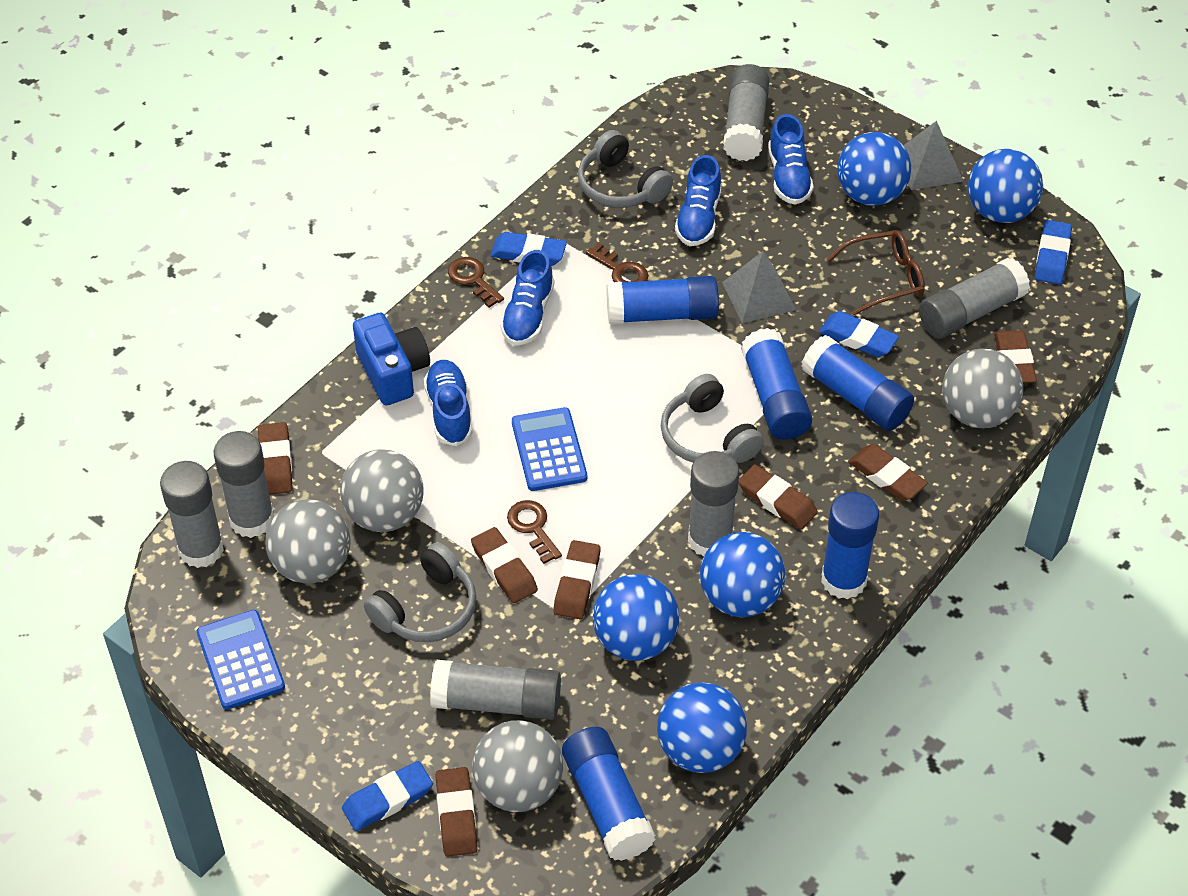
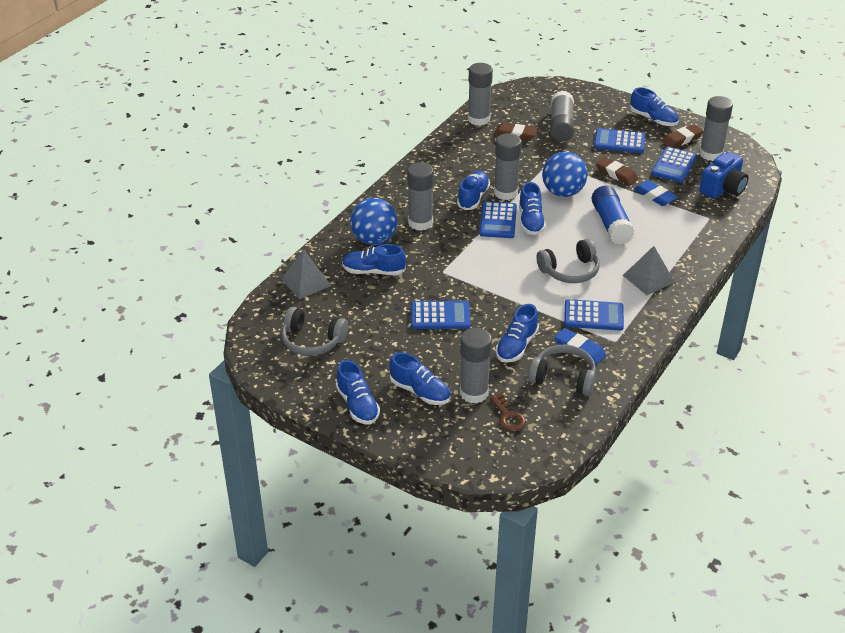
blue ball: [593,574,679,661] [657,682,747,773] [700,532,785,617] [837,132,911,206] [968,149,1043,223] = 5 -> [350,198,397,245] [542,152,587,197] = 2
blue calculator: [197,610,285,709] [512,407,587,491] = 2 -> [411,301,470,329] [480,201,517,238] [564,299,624,331] [594,128,645,153] [652,147,697,183] = 5
blue eraser: [342,761,433,831] [490,232,567,266] [819,311,899,357] [1035,220,1072,284] = 4 -> [555,328,606,365] [634,180,678,206] = 2
blue glue stick: [562,727,656,861] [606,276,719,324] [741,328,812,440] [801,335,914,431] [821,492,879,599] = 5 -> [592,185,635,244] = 1
blue shoe: [424,360,473,446] [500,250,554,345] [675,155,722,246] [768,114,814,205] = 4 -> [336,360,380,424] [342,244,406,275] [389,352,451,405] [457,171,490,210] [496,304,539,363] [519,182,546,235] [630,87,679,126] = 7
brown eraser: [258,422,293,495] [435,767,478,857] [471,527,538,603] [553,540,601,619] [739,464,818,530] [848,444,928,501] [994,330,1037,383] = 7 -> [494,123,537,141] [596,157,639,185] [662,124,703,148] = 3
brown glasses: [826,230,925,316] = 1 -> none = 0
brown key: [448,257,504,308] [507,500,562,564] [586,242,648,282] = 3 -> [490,393,526,432] = 1
grey ball: [265,499,350,584] [340,450,424,532] [472,720,563,812] [942,348,1023,428] = 4 -> none = 0

